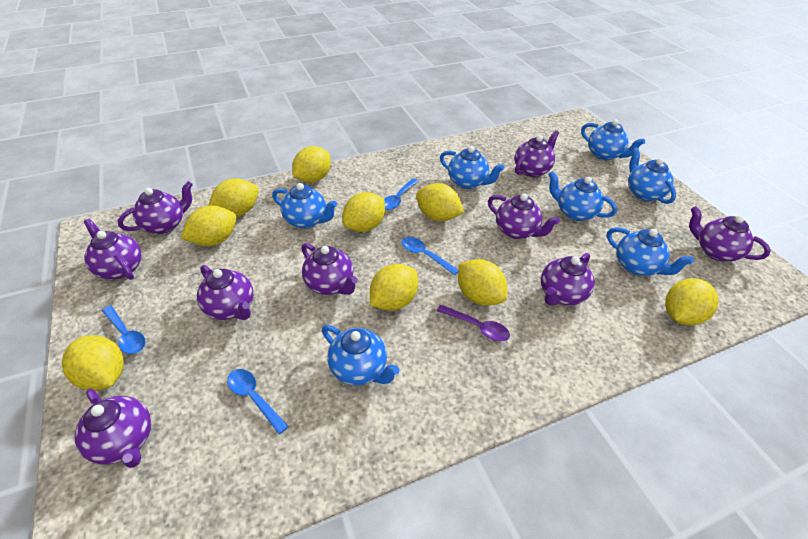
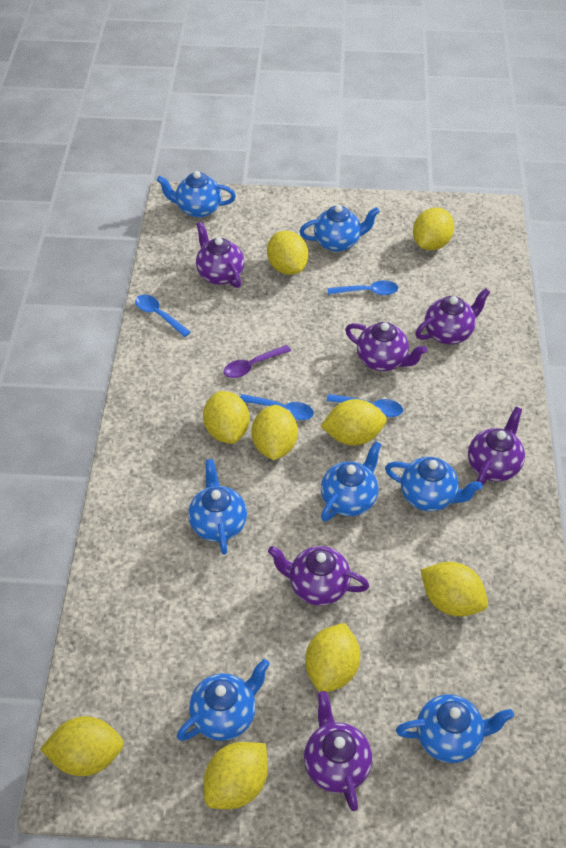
purple teapot: [75,389,151,468] [84,219,142,280] [118,181,193,234] [197,265,253,320] [301,243,358,295] [488,194,560,239] [515,130,559,177] [541,253,595,306] [689,206,771,262] = 9 -> [196,222,244,288] [268,546,369,606] [304,691,372,811] [345,322,427,371] [415,288,490,345] [468,407,525,486] = 6

